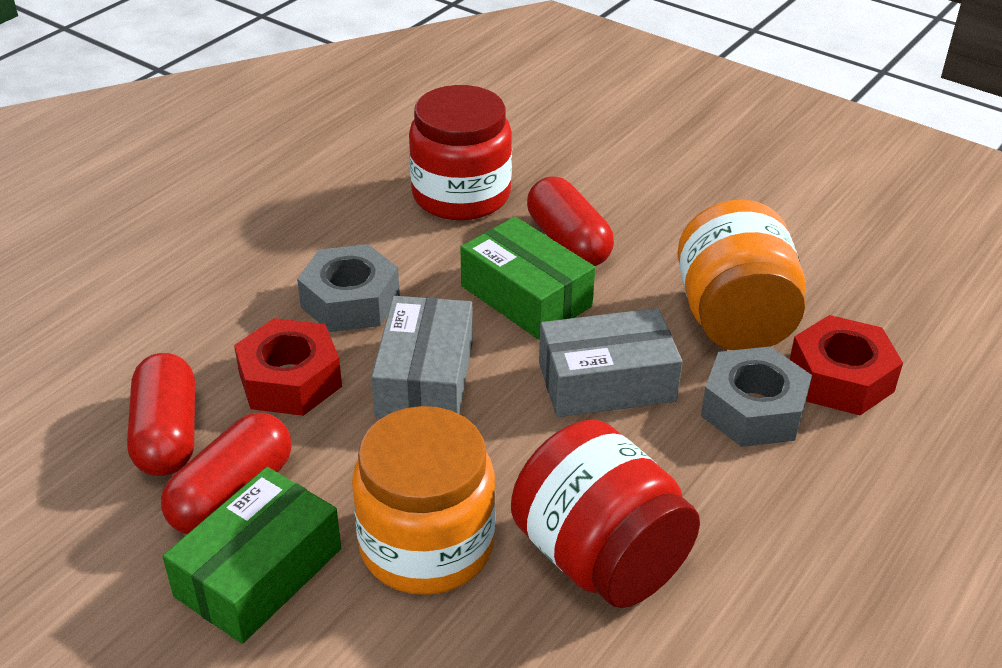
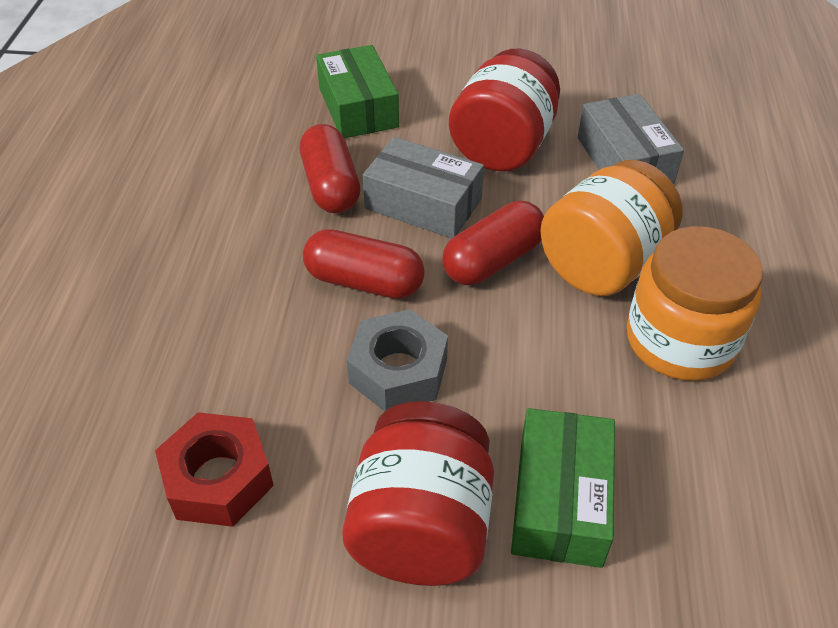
grey nut: [297,244,400,332] [701,346,812,447] = 2 -> [347,309,448,412] = 1
red nut: [234,318,342,416] [790,315,903,415] = 2 -> [155,412,274,527] = 1

